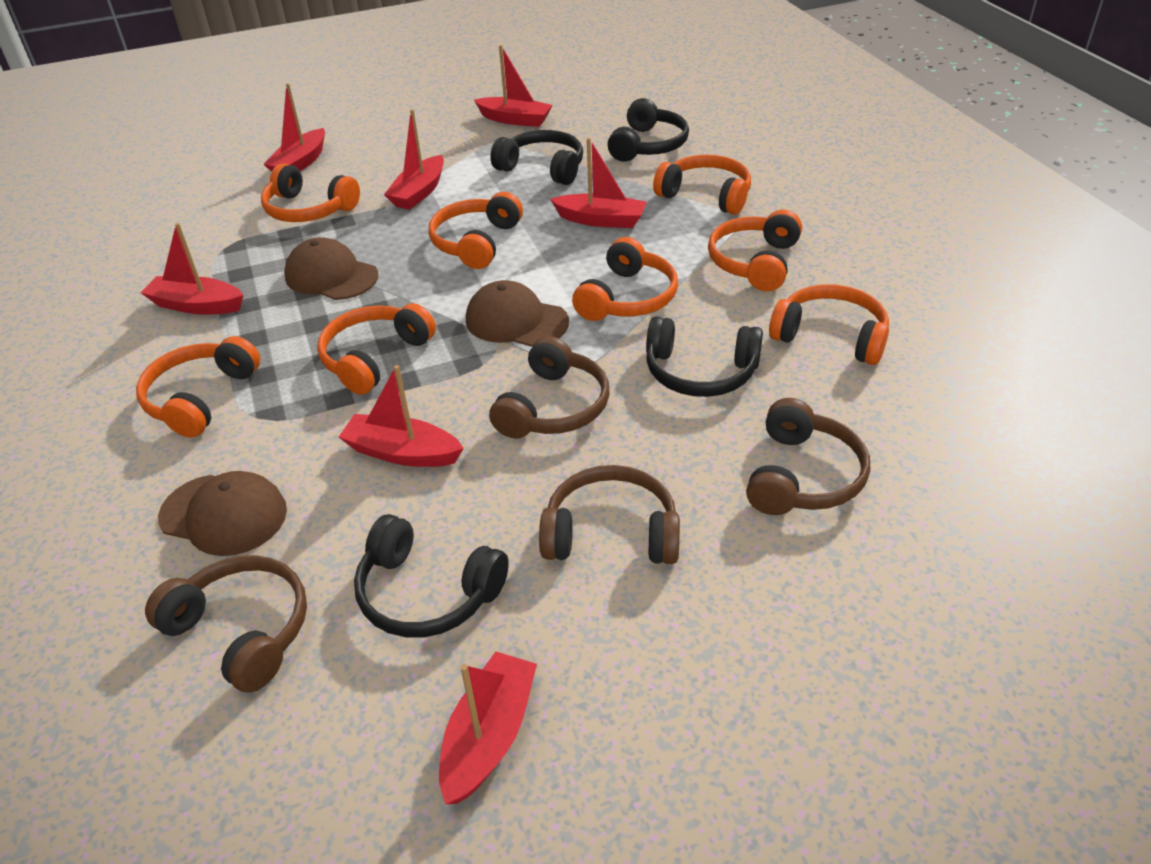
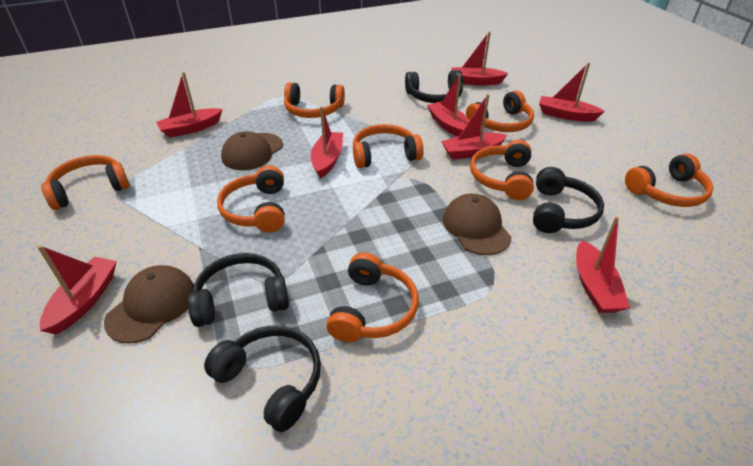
brown headphones: [145,555,307,693] [489,336,610,439] [539,465,680,564] [746,398,870,515] = 4 -> none = 0
red boat: [141,223,243,315] [263,83,325,172] [339,365,464,467] [384,109,444,210] [439,652,537,804] [474,45,553,127] [550,138,647,228] = 7 -> [37,245,117,334] [156,72,223,138] [311,106,343,178] [427,74,470,137] [441,94,507,160] [451,31,508,86] [539,63,605,122] [576,216,630,313] = 8

